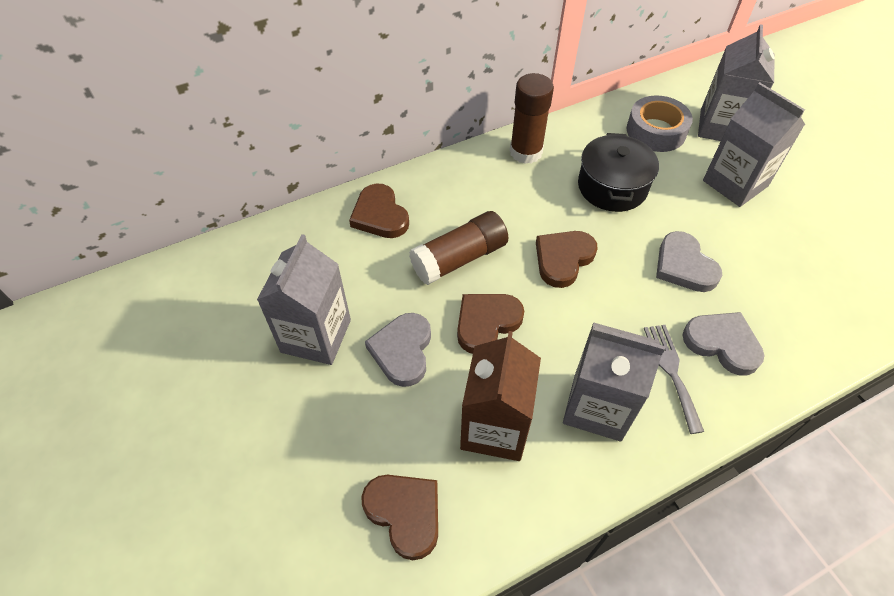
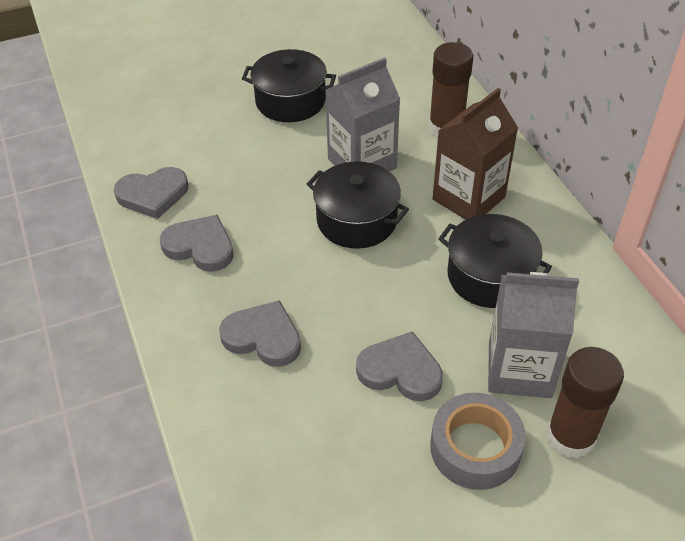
black pot: [578,133,659,212] = 1 -> [242,49,336,122] [307,161,409,249] [438,214,552,308] = 3
brown heart: [349,184,409,238] [361,475,438,560] [457,294,524,354] [536,231,598,288] = 4 -> none = 0
grey carton: [257,234,351,365] [563,322,665,442] [698,24,775,141] [703,82,805,207] = 4 -> [325,57,400,171] [488,272,579,398] = 2
grey fork: [644,325,704,434] = 1 -> none = 0
grey heart: [365,313,431,387] [656,231,722,292] [683,312,764,376] = 3 -> [114,167,188,219] [160,215,234,272] [219,300,301,367] [356,331,443,401] = 4

